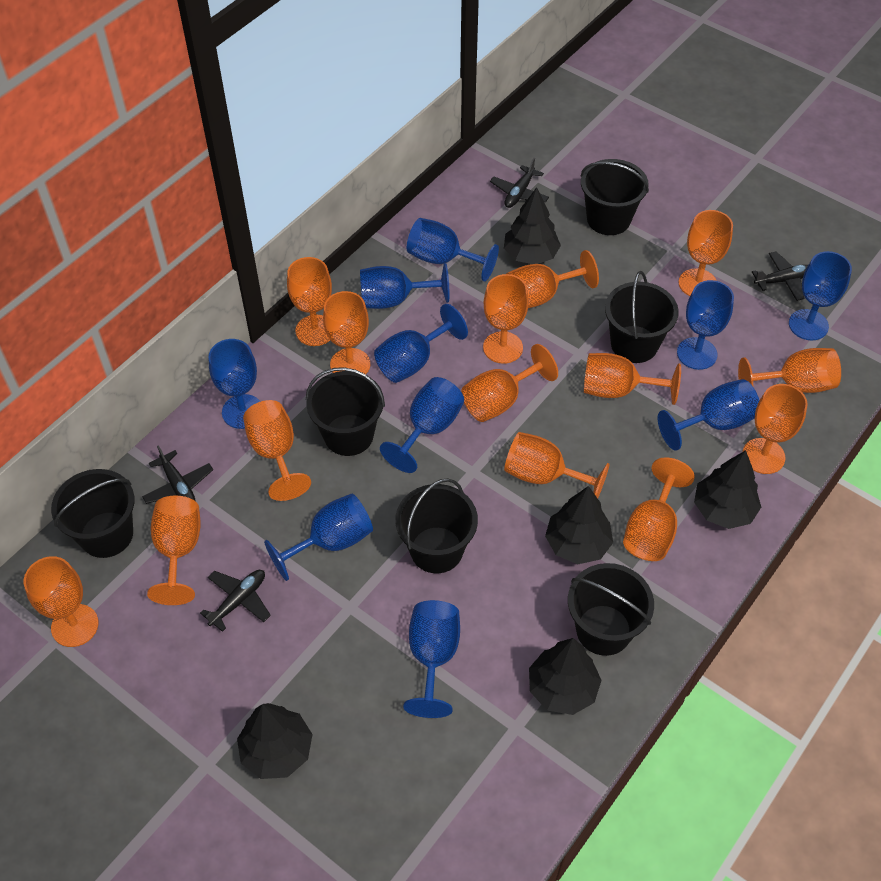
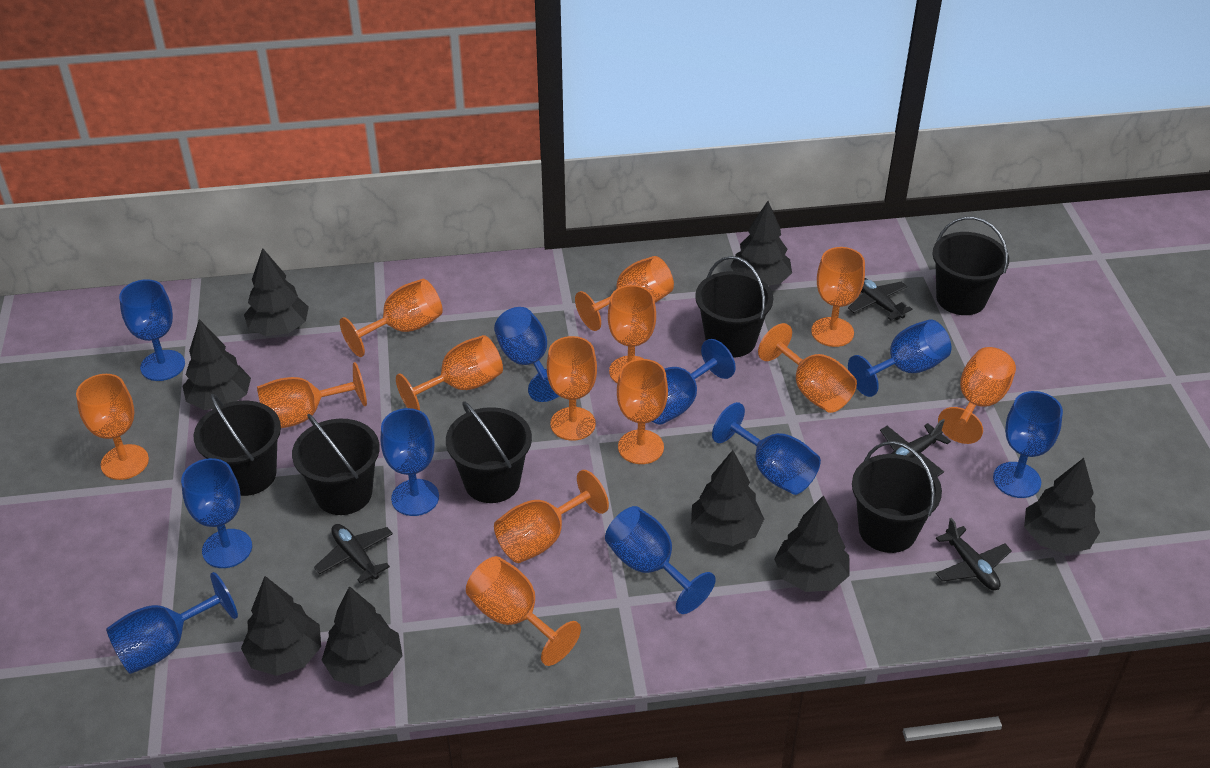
black tree: [237,703,313,779] [504,187,561,264] [529,638,602,715] [545,486,613,564] [694,450,761,529] = 5 -> [182,319,251,410] [241,576,321,676] [244,248,309,336] [322,586,403,687] [691,450,764,546] [730,201,792,286] [774,495,850,592] [1024,458,1100,554] = 8
orange goblet: [24,556,99,647] [147,495,201,605] [243,400,311,501] [287,257,332,346] [323,291,370,374] [461,344,558,422] [483,274,529,364] [504,432,610,498] [506,250,599,308] [584,353,681,405] [623,457,695,561] [679,210,733,296] [738,348,841,393] [742,384,808,474] = 14 -> [76,374,149,480] [257,362,367,428] [340,279,443,357] [396,335,503,411] [466,556,581,666] [494,470,609,563] [547,336,597,441] [575,256,674,331] [608,285,656,383] [617,359,668,464] [758,323,857,413] [811,247,865,347] [938,347,1016,444] = 13

